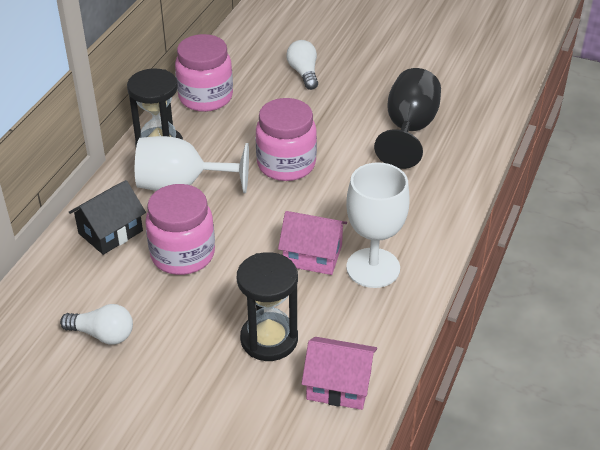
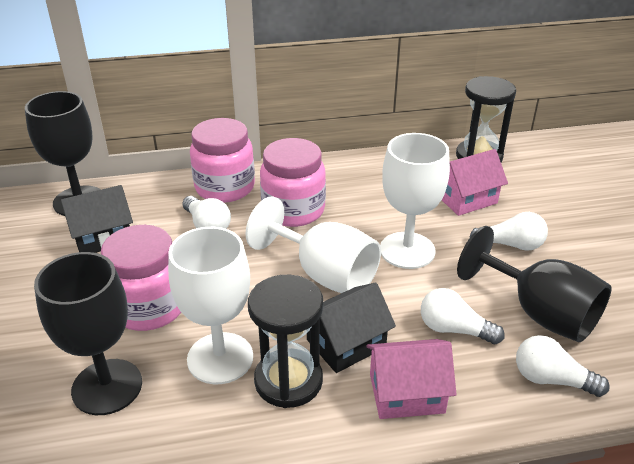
black goblet: [374,68,441,169] = 1 -> [25,91,101,216] [34,252,142,415] [457,226,611,342] = 3
black house: [69,180,146,255] = 1 -> [61,185,133,253] [307,283,396,373] = 2
white goblet: [135,136,249,193] [346,162,410,288] = 2 -> [168,227,253,384] [246,196,381,293] [380,133,450,269] = 3
white light bulb: [60,304,133,345] [286,40,318,90] = 2 -> [182,196,231,229] [421,288,505,345] [470,212,548,251] [516,335,610,397] = 4

